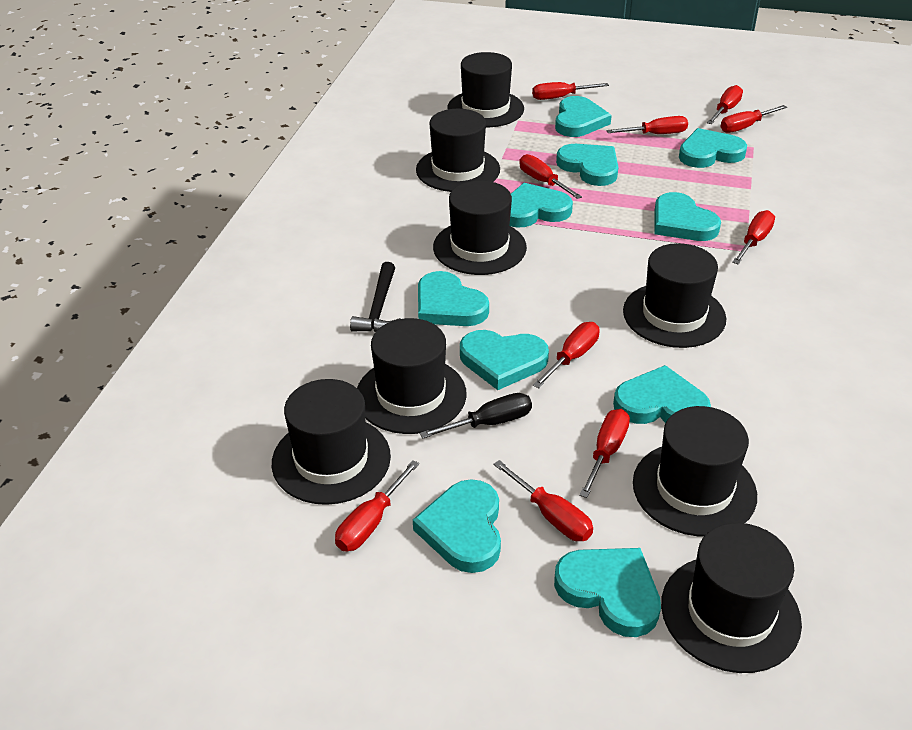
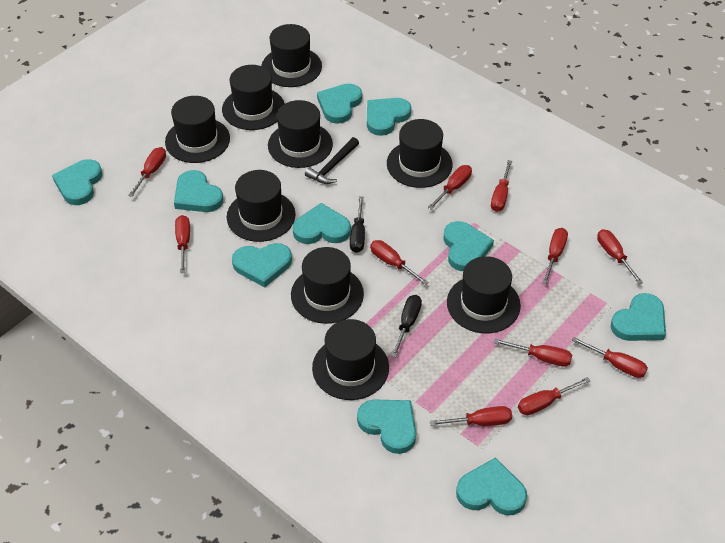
black hat: [272,379,391,505] [357,318,467,434] [416,109,500,192] [433,181,527,275] [447,52,524,127] [623,243,726,348] [633,406,757,537] [661,523,802,673] = 8 -> [165,96,230,163] [222,65,285,130] [227,170,295,242] [261,24,322,87] [268,100,333,168] [291,247,364,324] [312,319,389,400] [387,119,453,188] [447,256,521,333] = 9
black screwdriver: [420,393,532,438] = 1 -> [350,196,365,253] [391,295,422,357] = 2
red screwdriver: [335,460,419,552] [493,460,593,541] [519,154,582,199] [532,82,609,100] [533,322,600,388] [579,409,630,498] [607,116,688,134] [707,85,743,124] [720,105,787,133] [732,210,775,264] = 10 -> [128,147,166,197] [175,215,190,273] [370,240,428,285] [428,165,472,209] [430,406,512,426] [491,160,512,212] [493,339,572,367] [518,377,590,415] [542,228,568,284] [572,337,648,378] [597,229,643,284] = 11

